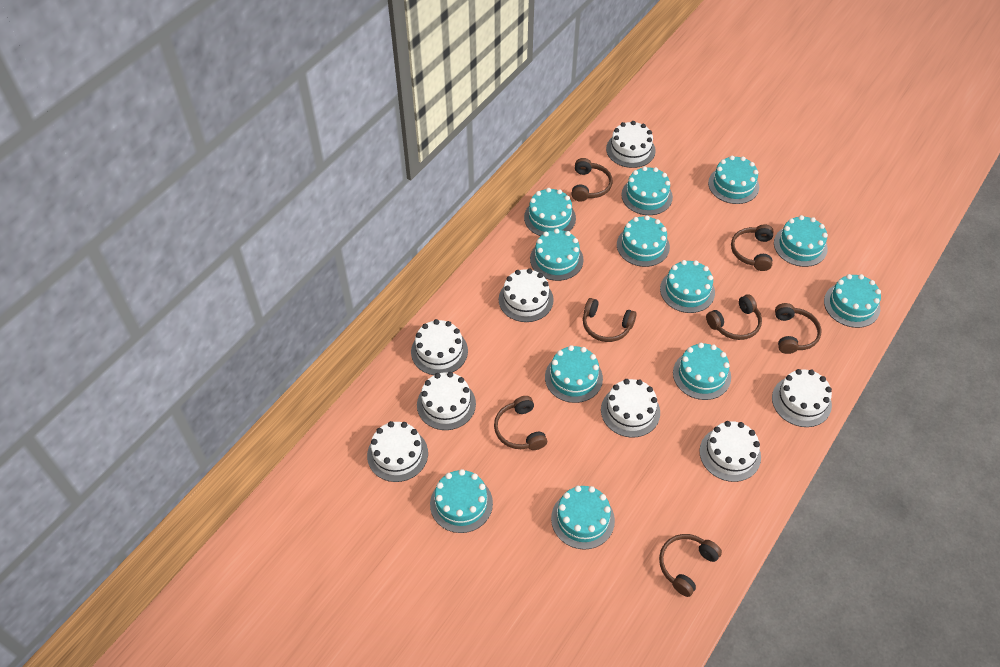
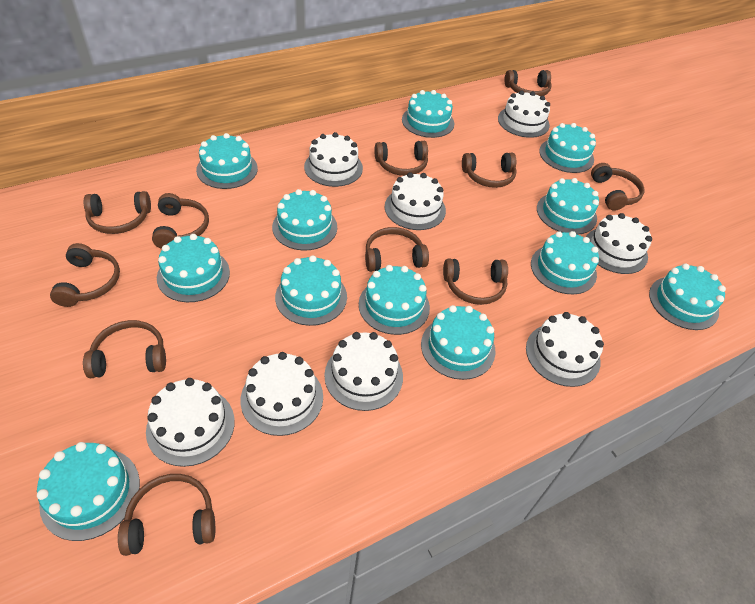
brown headphones: [494,396,547,450] [571,158,613,202] [583,298,637,342] [659,534,722,597] [706,294,762,340] [731,224,774,271] [775,303,821,354] = 7 -> [50,243,120,307] [83,320,166,378] [84,191,151,234] [118,474,215,556] [152,193,209,249] [365,227,429,272] [374,141,428,176] [443,259,508,305] [462,153,517,188] [504,70,552,96] [591,163,644,211] = 11

